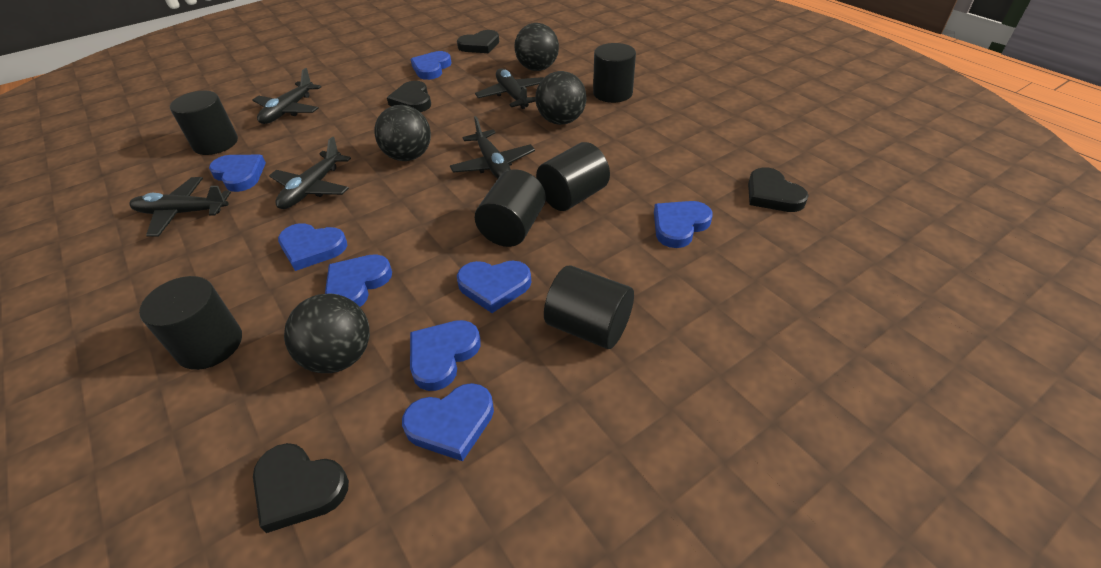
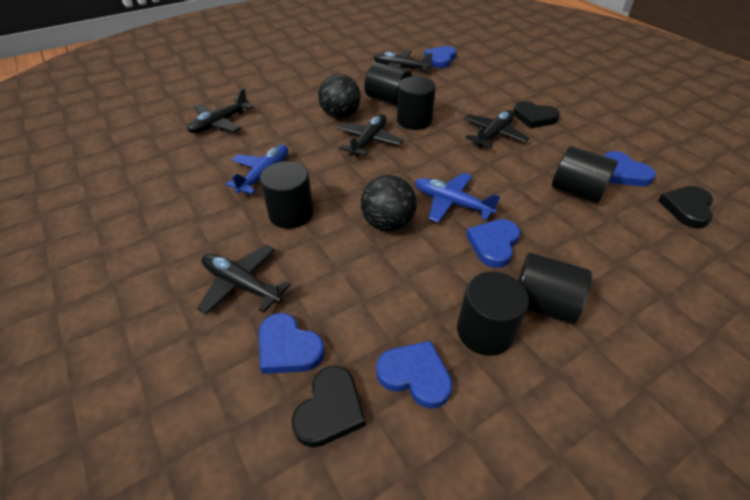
black ball: [284,293,370,373] [374,105,431,161] [514,23,559,71] [535,71,586,125] = 4 -> [318,74,361,119] [361,175,417,232] = 2
black heart: [253,443,349,533] [387,81,431,112] [457,30,499,53] [748,167,809,212] = 4 -> [292,366,366,448] [513,101,560,129] [658,186,713,229] = 3
blue heart: [209,155,266,192] [278,223,347,271] [325,254,392,307] [402,383,494,461] [410,320,481,391] [411,51,451,80] [457,261,531,313] [654,201,713,248] = 8 -> [259,313,325,374] [376,341,453,409] [424,46,457,68] [466,219,520,268] [604,151,656,186] = 5
blue plane: none = 0 -> [226,145,288,194] [415,173,500,222] = 2

